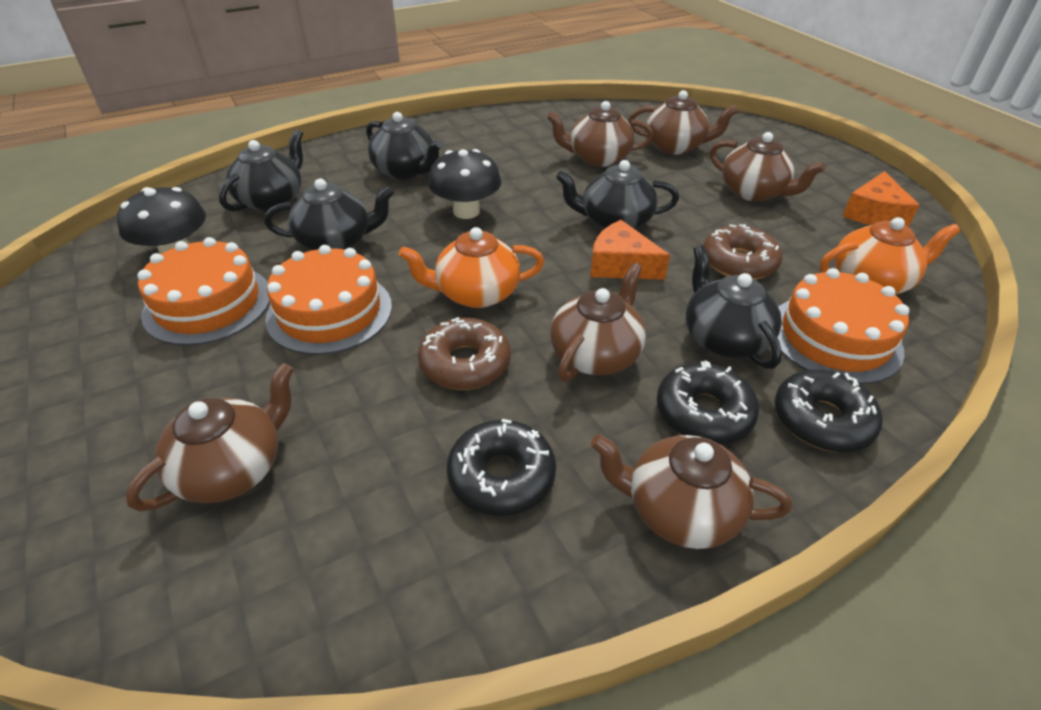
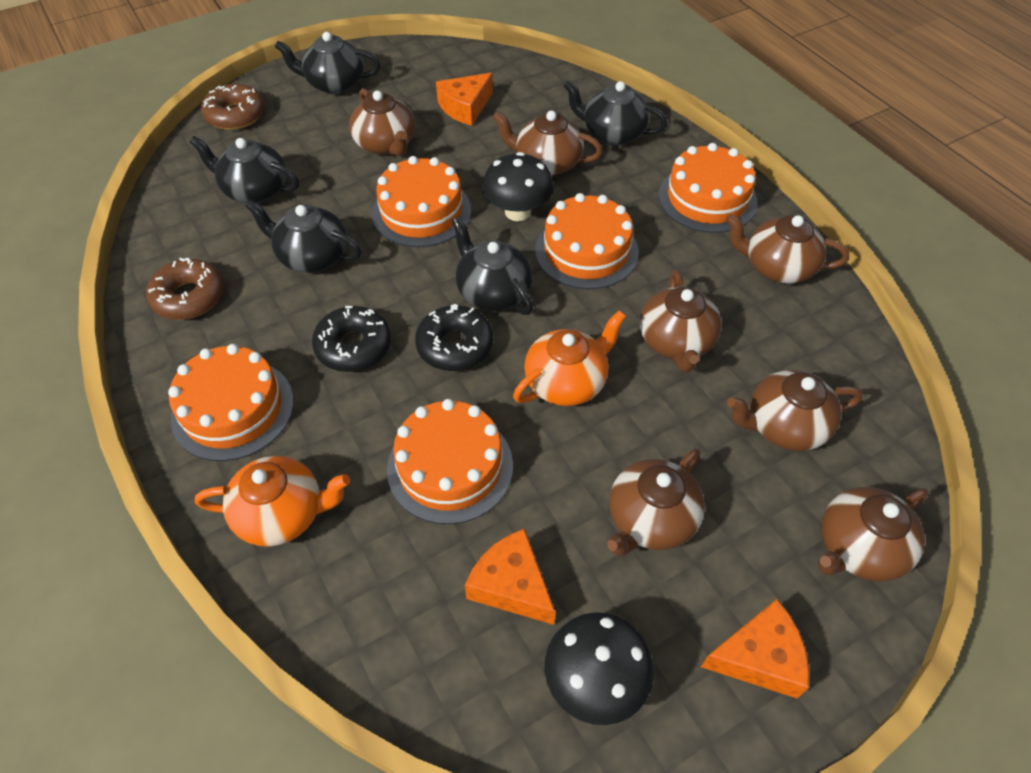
black donut: [447,419,556,516] [657,361,759,444] [775,370,883,452] = 3 -> [312,306,391,372] [415,304,493,371] = 2
brown teapot: [126,363,294,511] [547,101,653,167] [550,262,646,382] [591,434,792,549] [628,90,738,155] [710,132,825,202] = 6 -> [349,88,415,156] [493,110,602,175] [607,448,705,556] [640,270,721,372] [725,214,849,284] [727,370,863,451] [818,487,929,581] = 7
orange cake: [137,237,270,346] [265,245,392,355] [777,268,910,384] = 3 -> [168,344,294,461] [372,156,471,247] [387,399,513,524] [535,193,639,289] [658,143,757,233] = 5
orange cheese: [590,220,670,280] [843,171,920,227] = 2 -> [436,73,493,126] [465,528,556,625] [701,599,809,699] = 3

